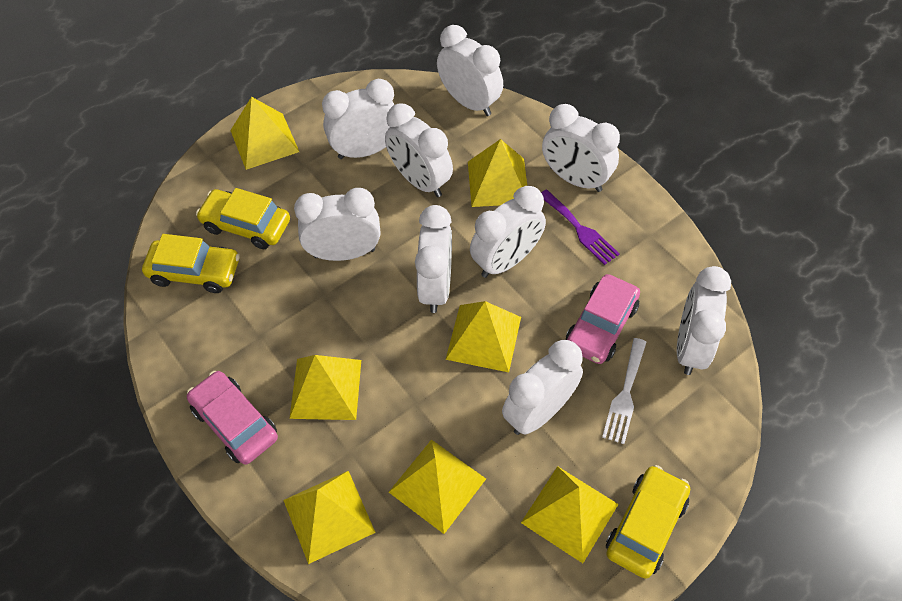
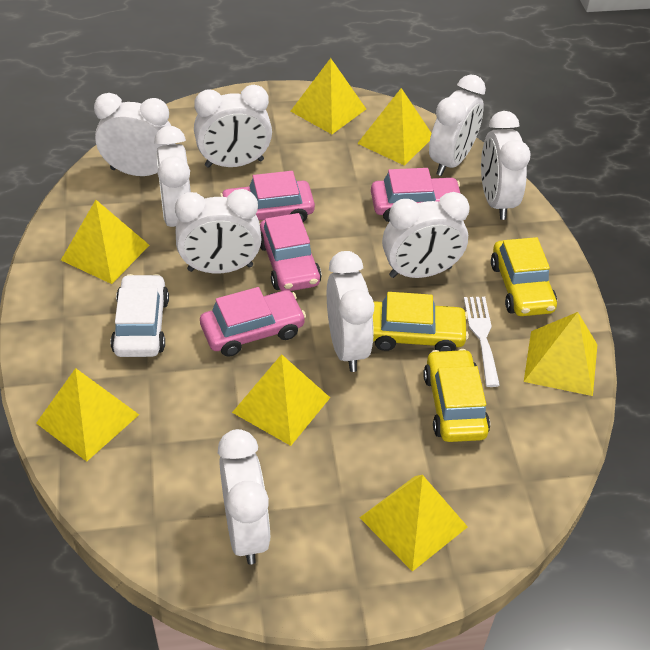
pink car: [187,371,278,465] [566,274,640,364] = 2 -> [200,287,306,357] [220,171,315,222] [260,213,322,291] [371,168,461,222] = 4
purple fork: [541,189,620,265] = 1 -> none = 0
white car: none = 0 -> [110,274,169,357] = 1

